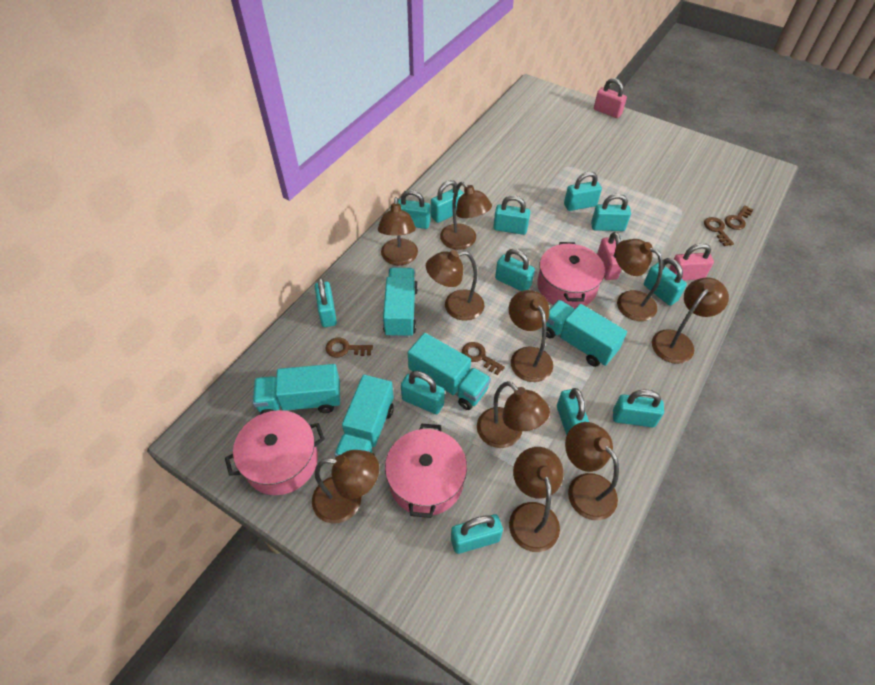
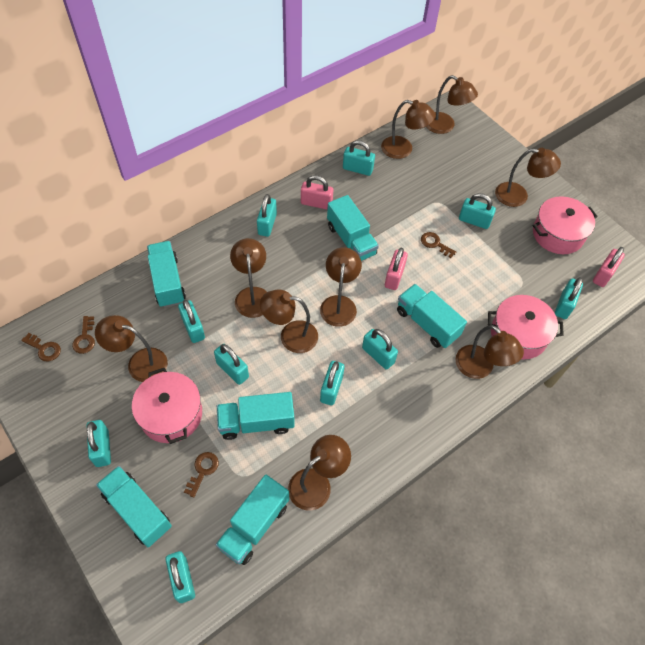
brown lamp: [312,450,379,523] [378,197,418,265] [426,250,484,321] [440,182,492,250] [477,381,550,448] [509,290,553,382] [509,447,564,552] [565,422,619,520] [615,239,663,321] [652,277,729,364] = 10 -> [95,315,168,382] [230,238,267,318] [260,290,318,353] [288,435,351,510] [320,247,362,327] [381,100,436,159] [426,75,478,134] [456,325,524,379] [495,148,561,207] = 9
turquoise padlock: [315,277,337,327] [398,190,430,229] [401,371,445,414] [431,180,464,223] [451,514,503,554] [493,195,530,235] [495,249,535,291] [557,388,589,435] [564,172,602,211] [591,194,631,231] [613,390,664,428] [644,258,687,306] = 12 -> [87,420,111,467] [166,551,195,603] [178,300,205,343] [214,344,249,385] [257,194,277,237] [320,361,345,405] [343,140,375,176] [362,329,398,370] [459,193,496,229] [555,277,583,319] = 10
turquoise truck: [253,364,340,414] [334,375,394,458] [383,268,418,338] [408,333,491,410] [546,300,627,367] = 5 -> [96,466,172,547] [147,241,186,308] [216,474,289,565] [217,392,294,440] [327,195,379,261] [397,284,467,348] = 6

